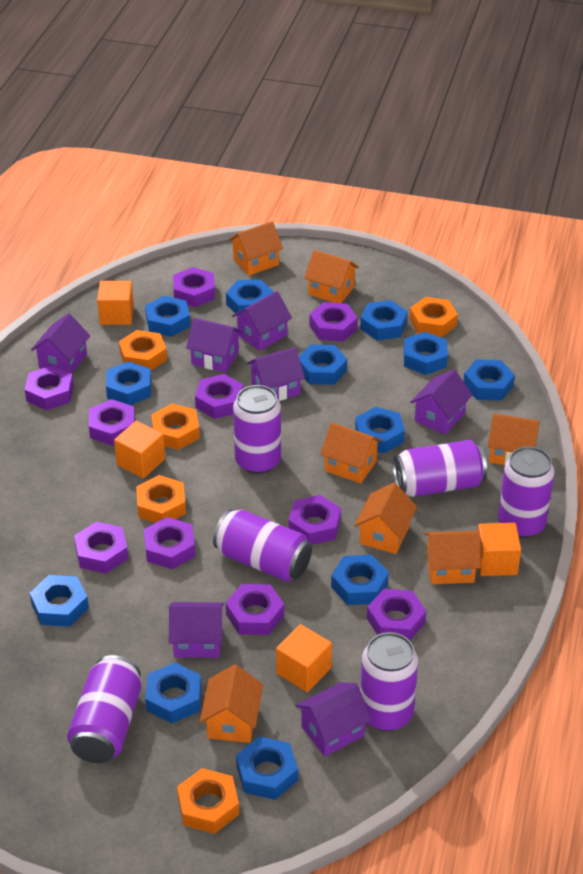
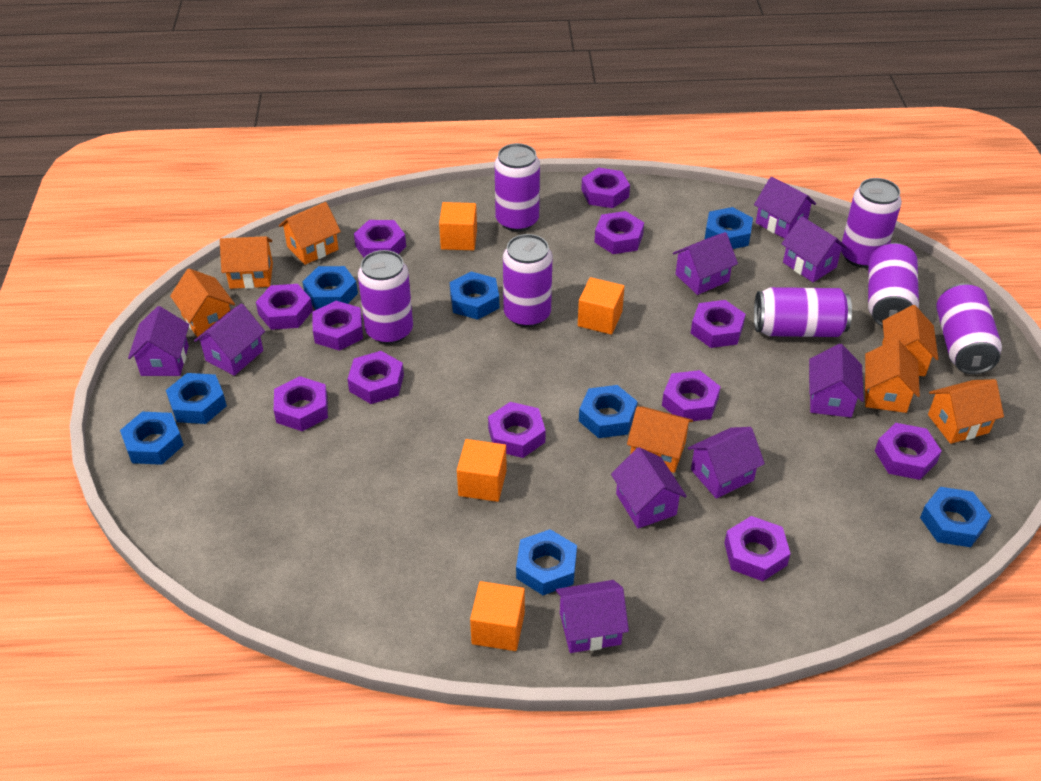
blue nut: [30,575,89,627] [106,361,151,405] [145,296,190,337] [145,663,201,723] [226,279,273,316] [236,736,298,800] [299,344,347,385] [331,555,389,605] [355,407,405,453] [360,300,408,340] [403,332,448,375] [463,360,515,401] = 12 -> [120,412,184,465] [166,373,227,424] [303,266,358,310] [450,272,499,320] [516,529,577,595] [579,385,638,438] [704,207,753,249] [920,487,991,547] = 8
orange nut: [119,330,167,370] [136,475,186,523] [151,404,200,450] [177,768,239,834] [409,297,458,337] = 5 -> none = 0
purple can: [67,655,142,763] [213,509,312,582] [233,385,281,474] [360,632,418,731] [393,440,487,497] [498,446,555,538] = 6 -> [358,250,413,344] [495,143,540,232] [503,234,552,327] [754,287,852,337] [841,178,902,268] [868,243,919,327] [936,283,1002,374] = 7
purple house: [31,313,90,374] [169,602,224,658] [186,318,242,373] [232,291,292,351] [247,347,305,401] [295,682,372,756] [410,369,473,435] = 7 -> [128,306,189,376] [194,303,265,376] [556,580,629,653] [611,447,687,528] [673,232,738,295] [688,427,765,498] [754,177,816,239] [782,216,847,282] [809,344,864,417] = 9
purple nut: [25,365,74,410] [74,522,128,574] [89,399,135,446] [144,517,196,569] [173,267,215,307] [195,374,243,419] [226,584,284,635] [288,495,341,545] [309,302,358,342] [367,589,426,640] = 10 -> [256,284,313,330] [274,376,328,431] [312,301,363,351] [347,351,404,404] [354,220,406,258] [488,402,546,458] [581,168,630,208] [595,211,644,254] [662,370,721,421] [691,300,746,348] [724,516,791,581] [875,423,941,480] = 12

